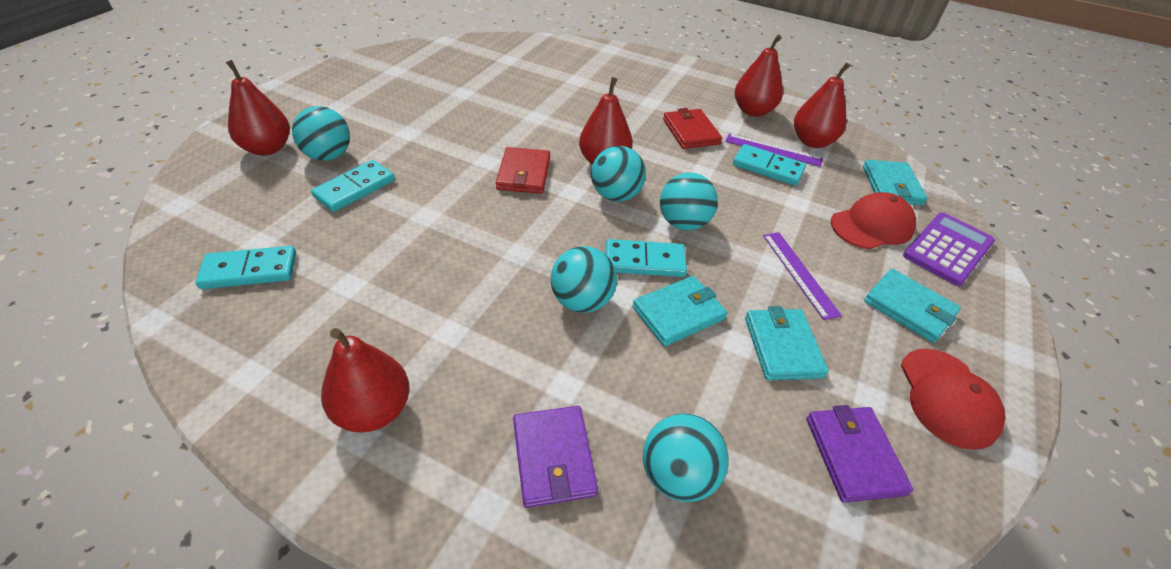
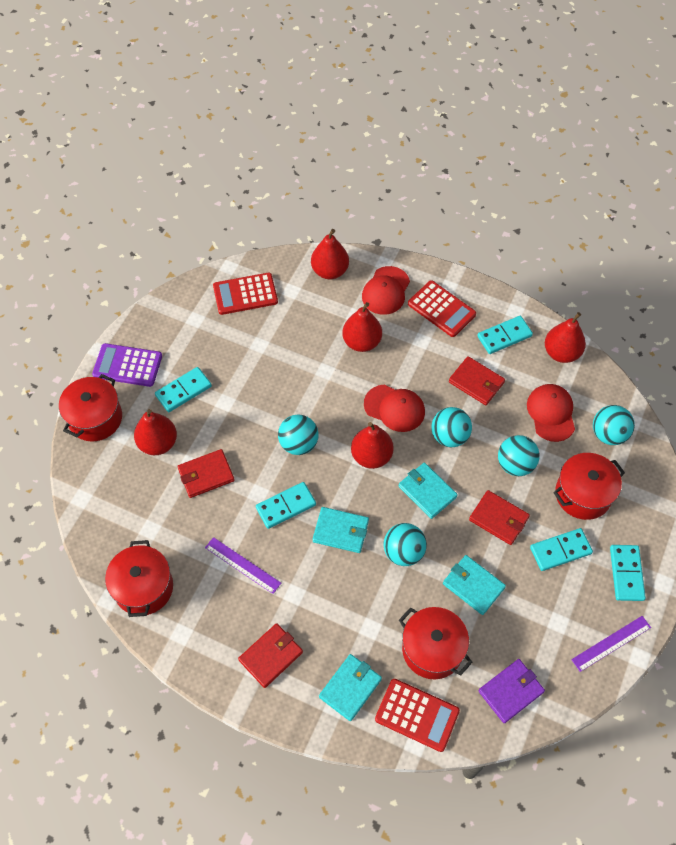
purple wallet: [513,406,598,508] [807,405,913,503] = 2 -> [479,659,545,723] = 1
red calculator: none = 0 -> [213,273,278,315] [375,679,460,752] [408,280,476,337] = 3
red cap: [831,192,916,249] [901,349,1005,450] = 2 -> [362,266,410,315] [364,384,425,432] [527,384,575,442] = 3
red pot: none = 0 -> [59,374,122,441] [105,540,173,617] [399,607,473,679] [553,453,625,520] = 4
red wallet: [496,147,550,194] [663,108,722,149] = 2 -> [177,449,235,498] [238,623,303,688] [449,356,505,405] [469,490,530,545] = 4
turquoise domino: [196,246,296,289] [311,160,395,212] [606,239,687,277] [733,144,806,186] = 4 -> [155,367,212,412] [256,482,316,529] [477,316,533,354] [530,528,593,571] [610,545,646,601] = 5

